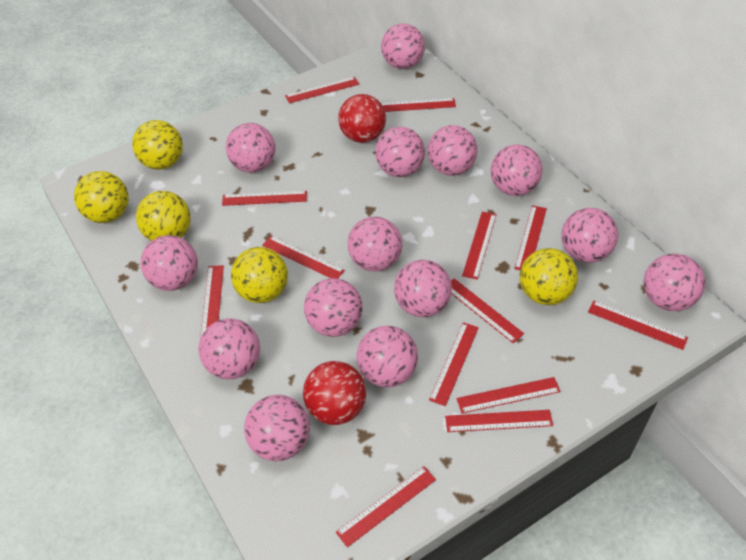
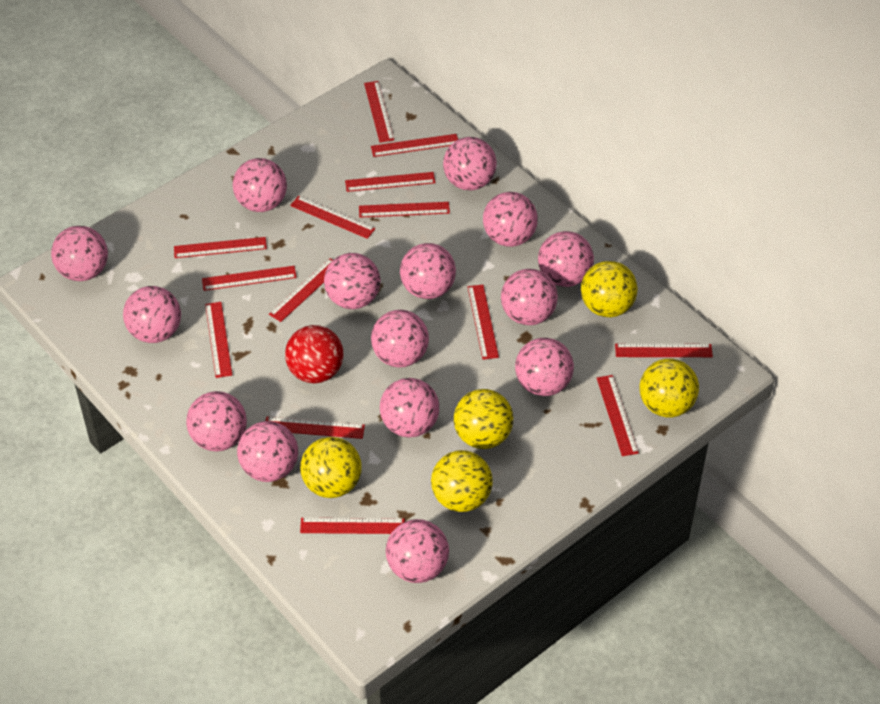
pink ball: [140,235,198,291] [198,319,260,379] [226,123,275,173] [244,395,310,461] [304,278,362,337] [348,217,402,272] [356,326,418,387] [375,127,425,177] [381,23,425,69] [394,260,452,317] [427,125,477,176] [491,144,543,196] [561,208,618,263] [644,254,705,311] = 14 -> [51,226,108,281] [123,286,181,343] [186,391,247,451] [233,158,287,212] [237,421,298,482] [324,253,380,309] [371,310,429,368] [380,378,439,438] [386,519,449,583] [400,243,456,299] [443,137,497,191] [483,192,538,247] [501,269,558,325] [515,338,574,396] [538,231,594,287] = 15
red ball: [303,361,366,425] [338,94,386,143] = 2 -> [285,325,344,383] = 1
red ruler: [200,265,224,339] [222,191,307,206] [262,236,345,279] [285,77,359,103] [336,466,436,547] [381,98,456,112] [429,322,479,406] [445,410,553,432] [451,278,524,343] [457,377,561,413] [462,211,496,280] [514,205,547,270] [588,300,688,350] = 13 -> [174,237,267,258] [202,266,297,291] [205,302,232,378] [266,417,365,439] [269,258,333,322] [290,196,375,239] [300,518,405,534] [345,172,435,192] [359,202,450,218] [364,81,394,142] [371,134,458,157] [468,285,499,360] [597,375,639,456] [615,344,713,357] = 14

